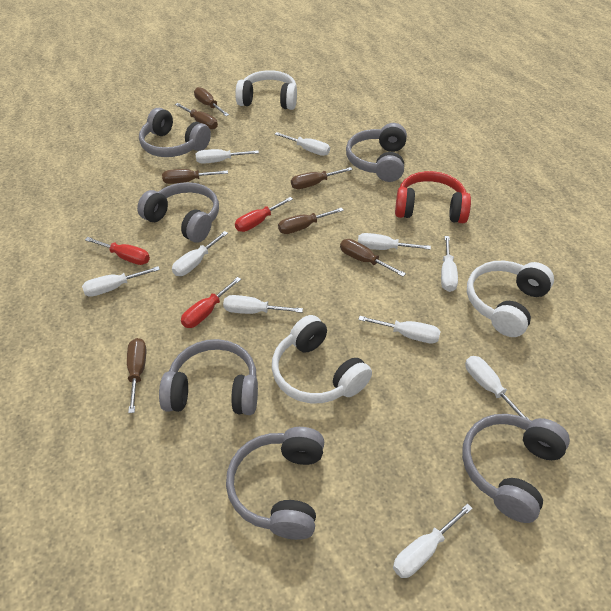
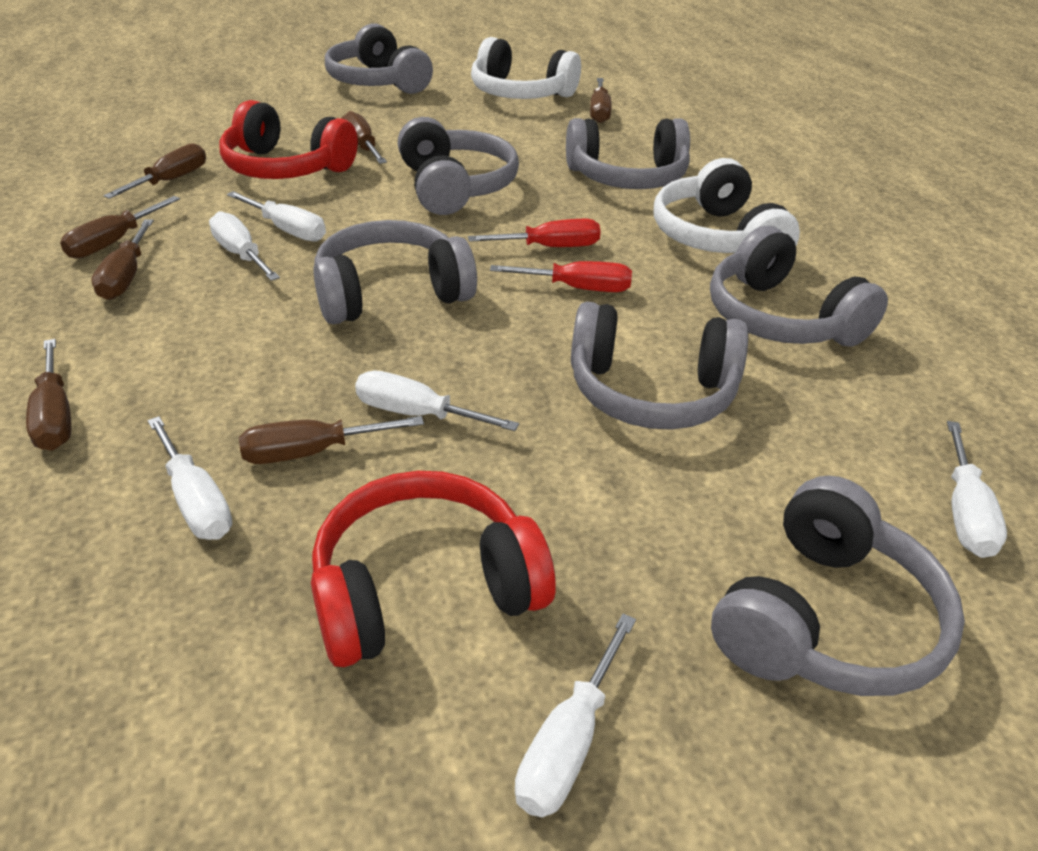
grey headphones: [137,182,219,242] [139,108,211,157] [159,339,258,415] [226,427,324,540] [346,123,407,182] [462,414,570,523] = 6 -> [313,220,477,324] [325,24,433,94] [398,117,519,215] [566,118,690,189] [571,302,748,430] [710,226,888,347] [711,475,965,696] = 7
red headphones: [395,171,471,223] = 1 -> [220,100,358,179] [311,471,555,667] = 2
red screwdriver: [85,237,150,265] [181,277,241,328] [235,197,293,232] = 3 -> [468,219,601,247] [490,261,632,292] = 2
white headphones: [235,70,297,110] [272,315,372,403] [467,261,554,337] = 3 -> [471,37,581,99] [654,158,800,253] = 2
white screwdriver: [82,266,160,297] [172,231,228,276] [196,149,259,164] [223,295,303,314] [275,132,330,156] [358,233,431,250] [358,316,440,343] [393,503,473,578] [441,236,458,292] [465,356,528,419] = 10 -> [148,416,232,540] [209,211,280,281] [227,191,326,242] [355,370,519,431] [515,614,636,817] [947,421,1007,558] = 6

